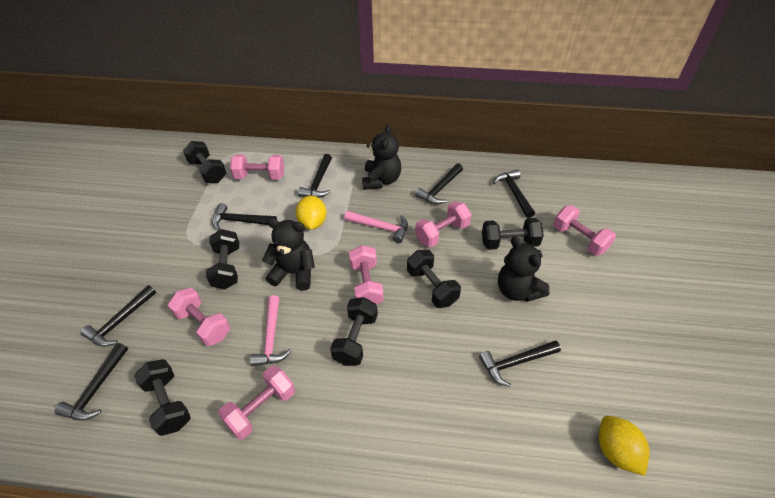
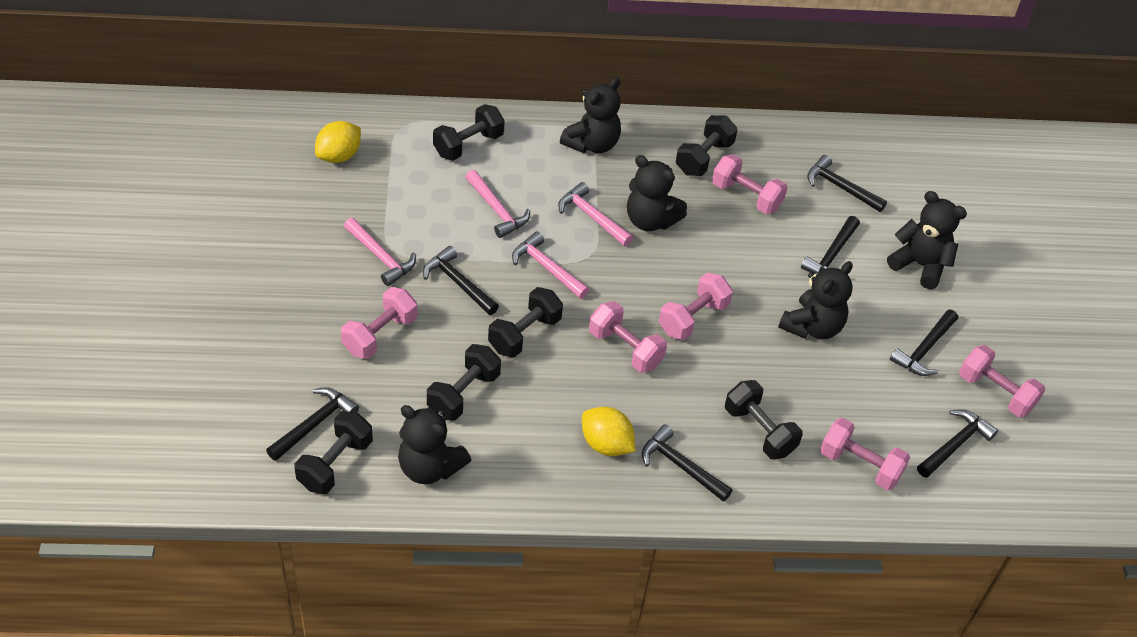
black teddy bear: [262,218,315,291] [362,124,401,190] [498,237,550,302] = 3 -> [398,405,471,484] [560,77,621,153] [627,155,687,231] [778,261,853,339] [887,191,967,289] = 5
pink hammer: [250,295,291,366] [344,211,408,243] = 2 -> [344,218,416,286] [465,170,530,238] [512,231,589,299] [558,182,633,246] = 4

